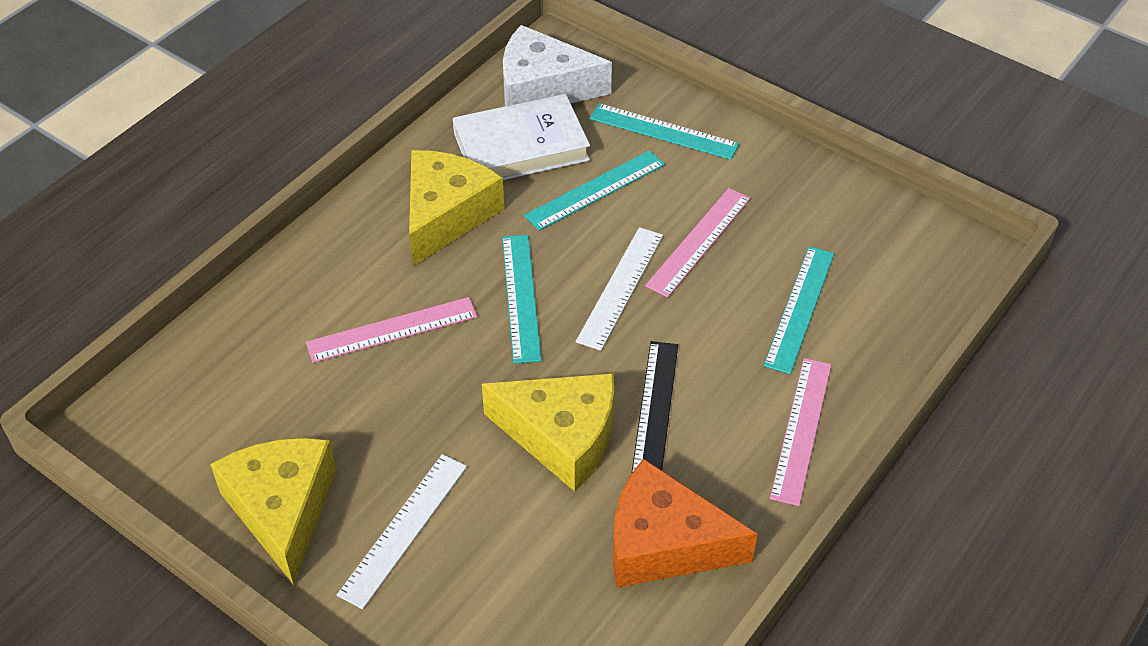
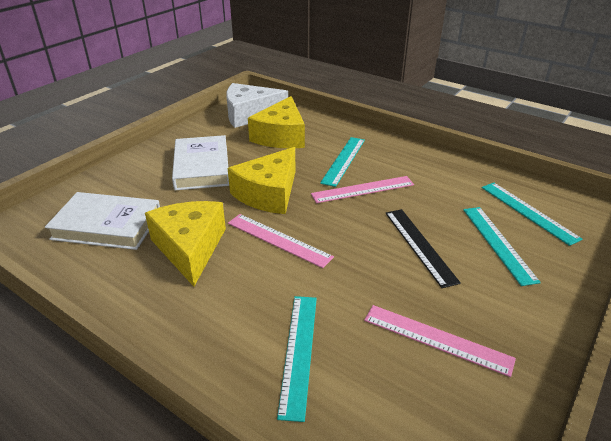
orange cheese: [613,458,758,588] = 1 -> none = 0
white book: [453,94,590,180] = 1 -> [45,192,160,250] [172,135,229,190] = 2
white ruler: [337,454,467,609] [576,227,663,351] = 2 -> none = 0

